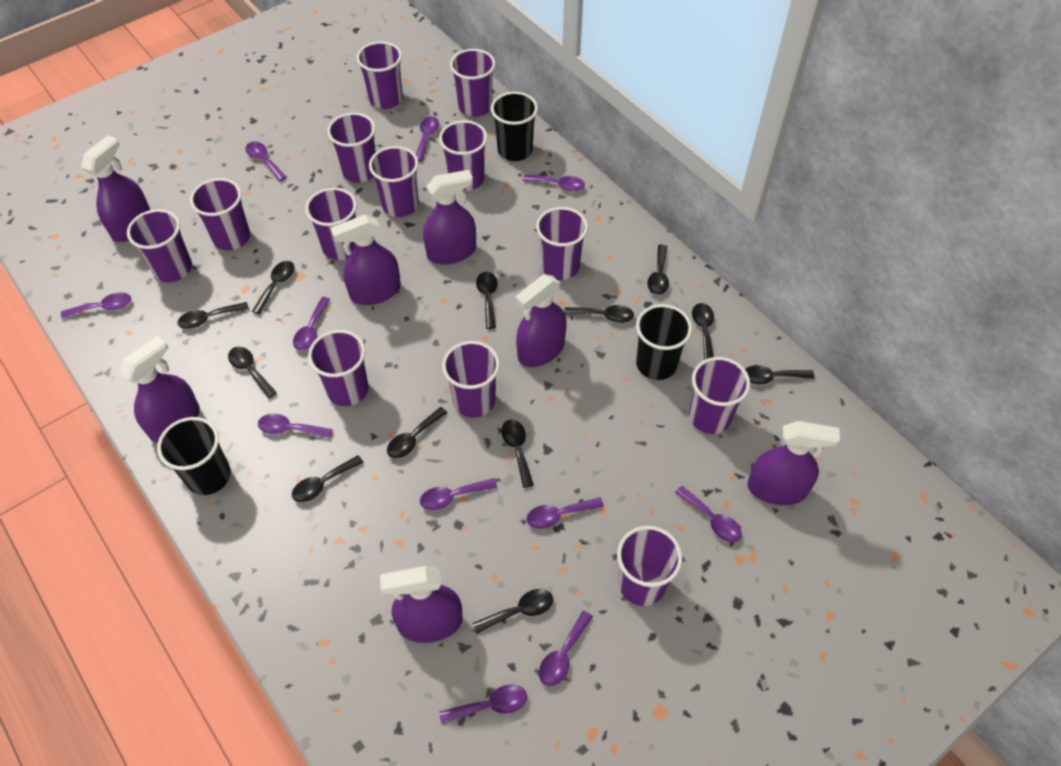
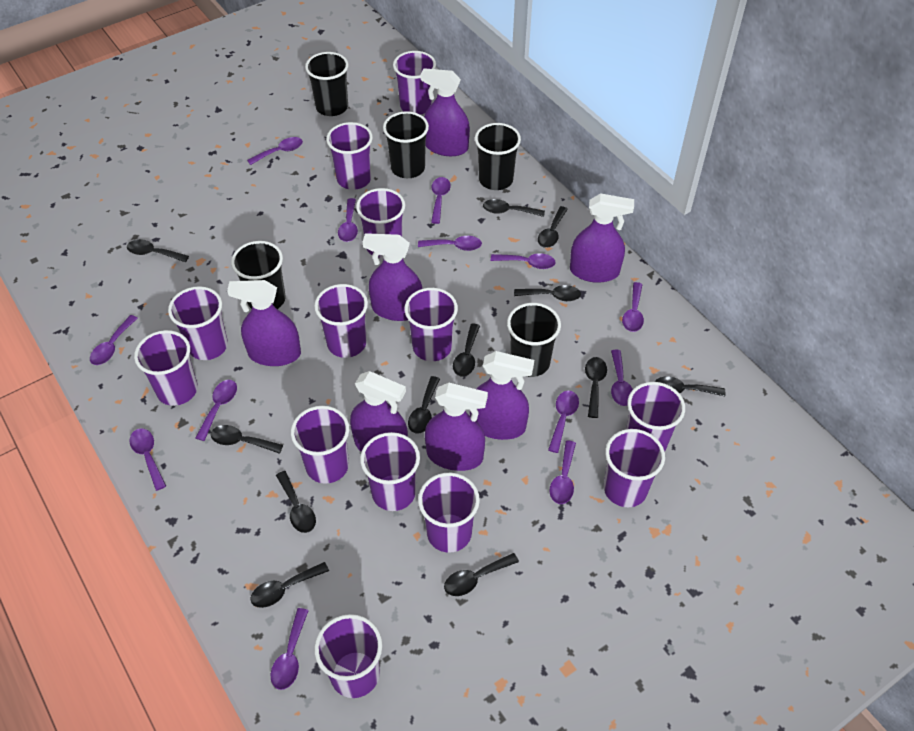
black cup: [157,417,231,495] [491,92,538,161] [636,304,692,380] = 3 -> [231,241,286,309] [305,52,349,116] [383,111,429,178] [475,123,521,190] [507,303,561,377] = 5
purple spoon: [61,292,131,318] [245,141,287,181] [258,414,333,438] [293,297,330,350] [416,116,439,162] [420,478,497,510] [439,684,527,724] [523,174,585,191] [527,497,604,529] [539,611,593,686] [675,486,742,543] = 11 -> [90,315,138,365] [130,428,166,491] [196,380,237,441] [247,137,303,165] [271,608,309,690] [338,198,358,242] [418,236,482,251] [431,177,451,224] [491,253,556,269] [548,391,579,453] [549,441,576,504] [611,350,633,406] [622,282,644,332] = 13

